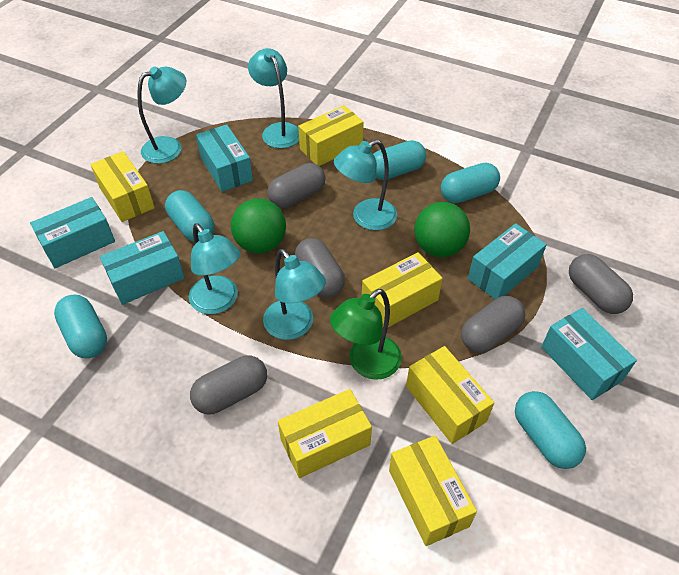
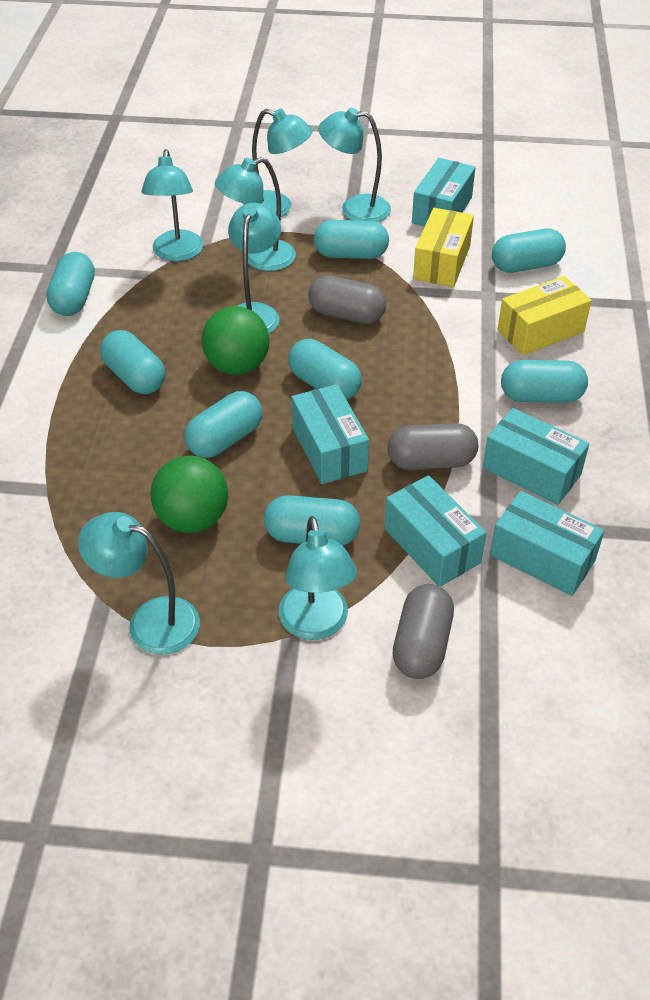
green lamp: [330,289,402,380] = 1 -> none = 0
grey capsule: [190,355,267,414] [268,163,326,208] [295,238,345,297] [461,296,525,353] [569,254,633,314] = 5 -> [308,276,386,324] [387,423,478,470] [393,584,454,679] = 3
turquoise capsule: [54,295,107,358] [165,190,214,242] [373,140,426,180] [441,163,500,203] [515,391,586,469] = 5 -> [46,252,95,316] [100,330,165,394] [184,391,262,458] [264,495,360,545] [288,339,362,400] [314,220,389,259] [492,229,566,273] [501,360,588,403] = 8
turquoise lamp: [137,66,186,164] [189,223,240,314] [248,48,299,148] [263,249,326,340] [334,140,397,230] = 5 -> [78,512,200,655] [141,149,203,261] [215,157,296,271] [228,203,281,334] [243,109,313,217] [279,516,357,640] [318,108,391,222] = 7
yellow box: [90,151,155,222] [278,389,372,478] [298,105,364,166] [362,252,443,327] [389,435,477,546] [406,346,494,444] = 6 -> [413,208,474,287] [497,276,592,356] = 2

